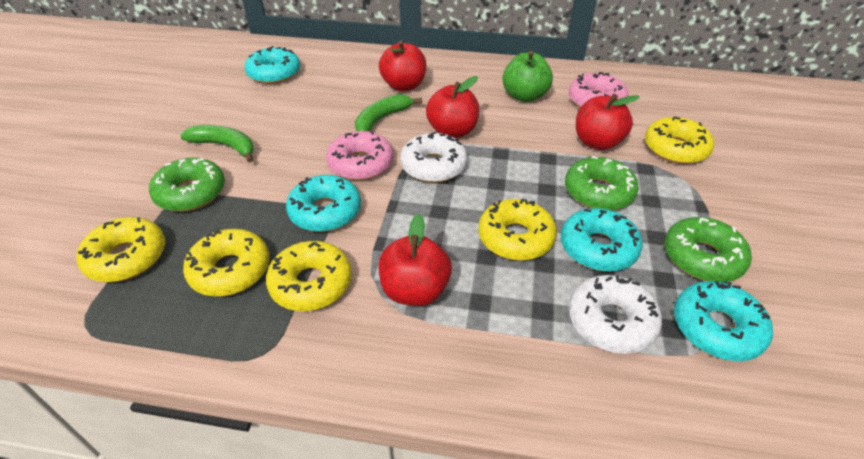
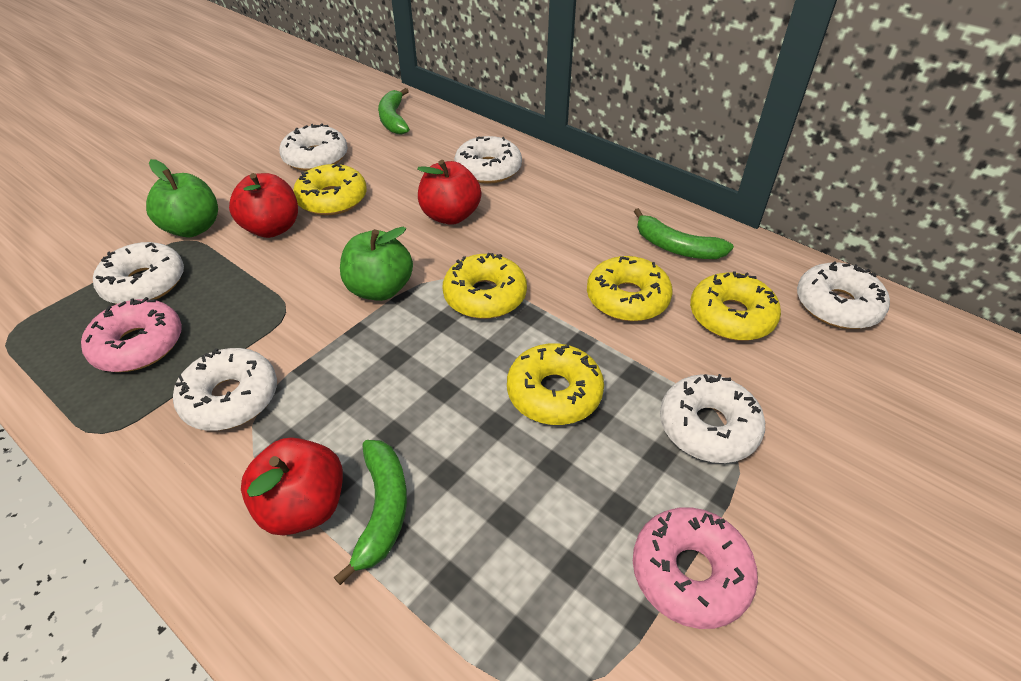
green apple: [503,51,553,102] = 1 -> [146,159,218,237] [340,227,413,301] = 2
green banana: [180,125,254,163] [355,94,422,132] = 2 -> [334,440,407,585] [378,88,410,135] [634,208,734,259] = 3
green donut: [149,158,225,212] [565,156,639,210] [664,217,752,282] = 3 -> none = 0
red apple: [378,214,452,306] [379,41,426,91] [426,76,479,138] [576,93,640,150] = 4 -> [229,173,298,238] [241,437,343,536] [417,160,481,225] = 3
turquoise donut: [245,46,300,84] [286,175,361,232] [561,208,643,272] [674,281,773,361] = 4 -> none = 0
white donut: [400,132,468,183] [569,275,662,354] = 2 -> [93,242,184,304] [173,348,277,431] [279,123,348,171] [454,136,522,184] [660,374,765,463] [797,261,890,329] = 6

